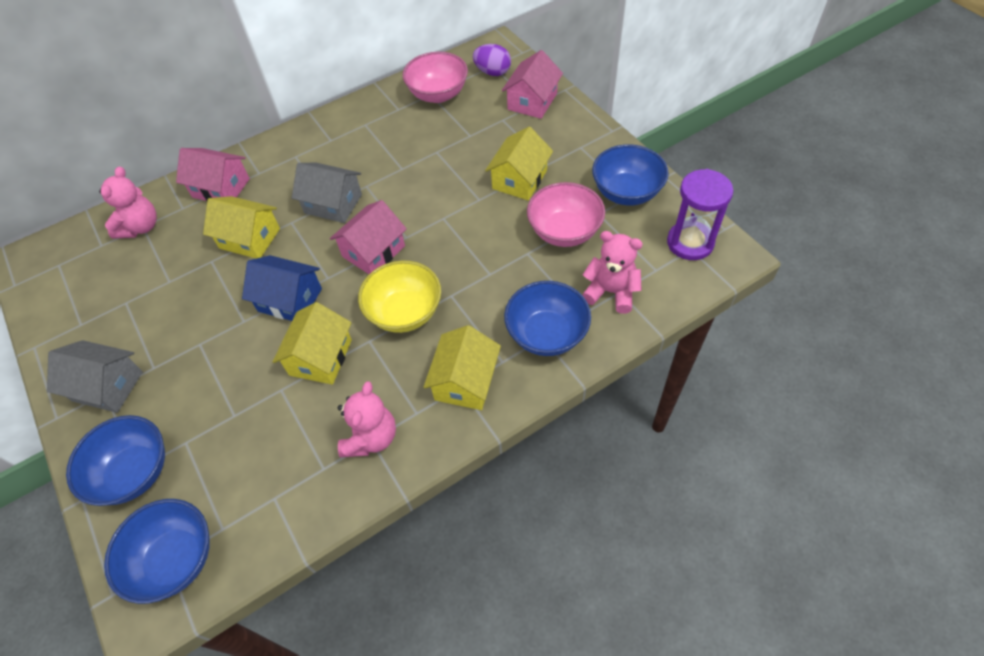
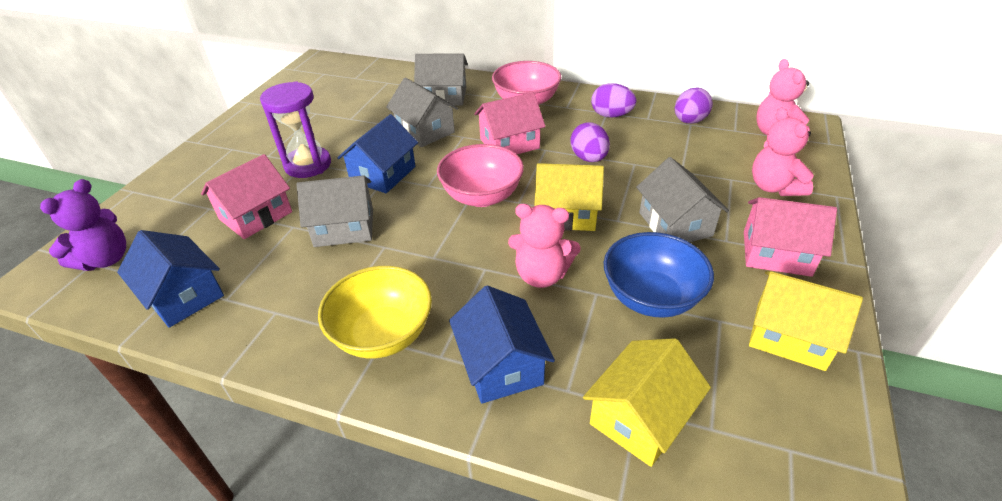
blue bowl: [66,415,165,506] [104,499,210,604] [504,281,591,356] [592,144,669,206] = 4 -> [604,232,714,318] = 1
blue house: [242,255,322,321] = 1 -> [117,230,224,328] [337,114,418,193] [449,285,555,404] = 3
grey house: [47,340,143,413] [292,163,362,223] = 2 -> [296,175,373,247] [386,78,458,147] [414,53,468,105] [636,157,729,242] = 4
purple egg: [473,44,511,76] = 1 -> [570,122,610,162] [591,83,636,118] [675,88,713,124] = 3
purple teddy bear: none = 0 -> [40,179,126,271] = 1
yellow house: [203,196,280,259] [273,302,352,385] [424,325,501,410] [485,127,553,201] = 4 -> [534,163,604,231] [583,338,711,467] [749,271,863,371] = 3

